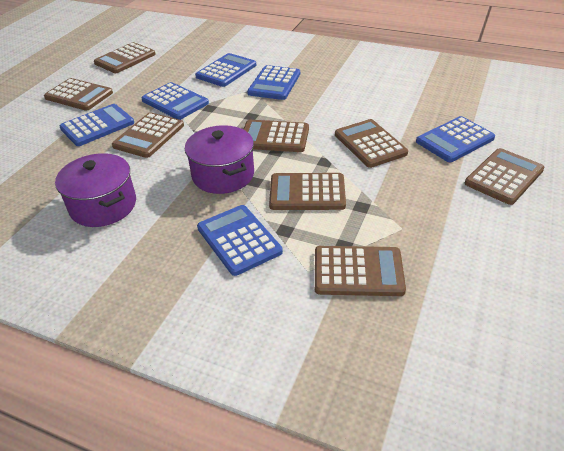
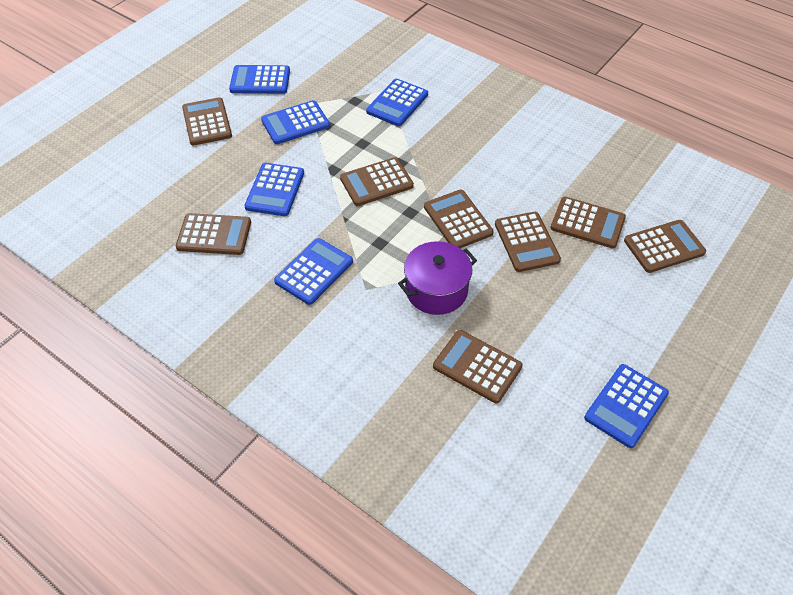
purple pot: [55,153,136,227] [185,125,254,194] = 2 -> [398,241,477,315] = 1

